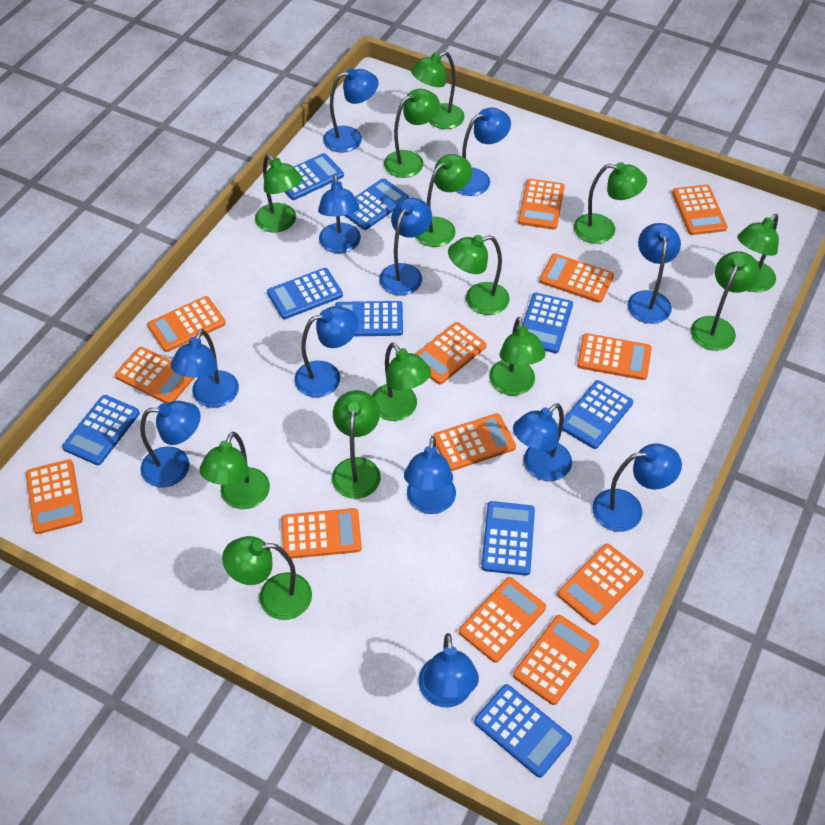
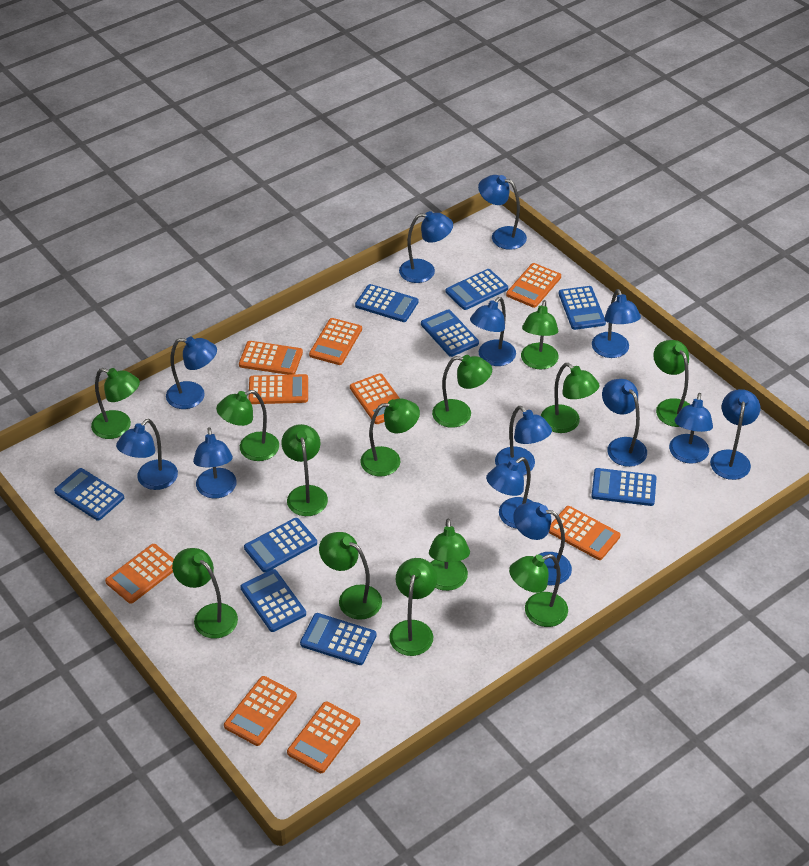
blue lamp: [140,401,201,488] [171,329,239,408] [294,306,358,397] [318,175,361,253] [323,68,379,153] [379,198,432,295] [404,437,456,514] [418,633,479,708] [456,108,511,196] [513,403,572,481] [592,443,682,532] [627,223,681,324] = 12 -> [116,419,178,490] [166,337,217,409] [193,427,237,498] [399,211,453,283] [470,297,516,366] [478,175,527,250] [486,457,533,529] [495,406,552,476] [513,502,572,585] [592,289,641,358] [602,379,647,467] [669,393,713,464] [710,389,760,480] = 13
orange calculator: [26,459,83,534] [115,347,194,404] [147,296,226,352] [281,508,362,559] [416,322,486,385] [433,413,516,471] [459,577,546,663] [513,615,599,705] [518,179,565,230] [539,254,614,303] [557,544,644,625] [577,333,652,380] [672,185,727,235] = 13 -> [105,544,174,604] [224,676,297,746] [239,341,303,375] [249,374,308,404] [287,702,360,773] [309,318,362,365] [350,373,399,424] [506,263,561,308] [549,506,620,560] = 9

